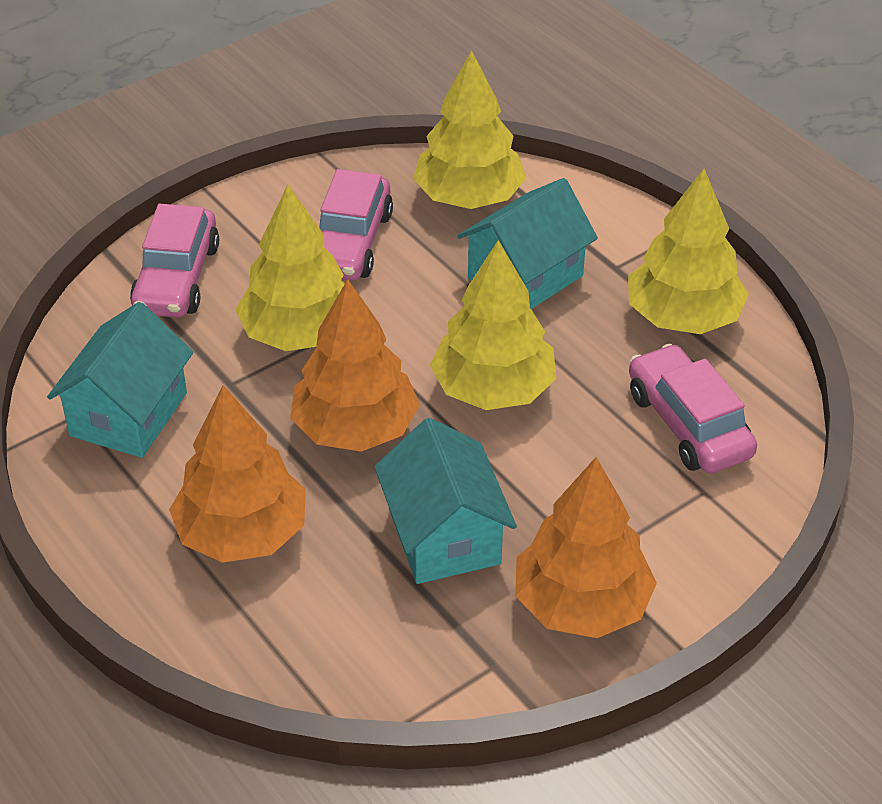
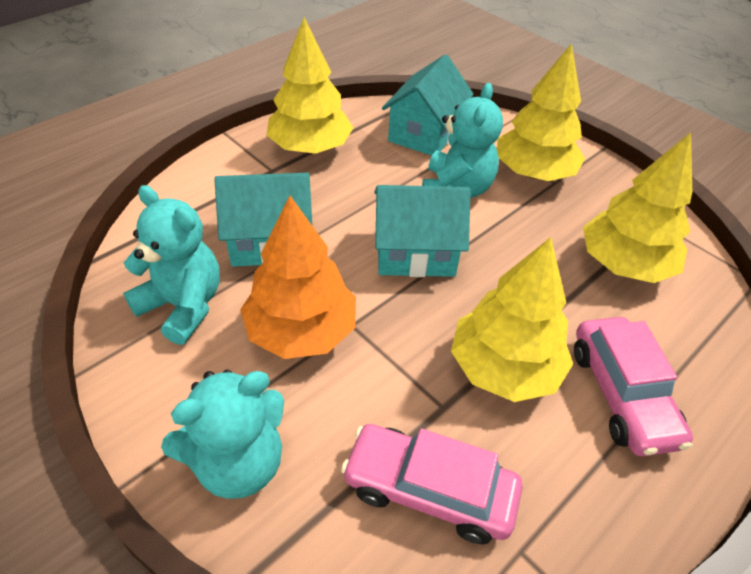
orange tree: [169,385,306,563] [290,279,420,452] [515,457,657,638] = 3 -> [240,196,356,359] = 1
pink car: [130,204,219,318] [319,169,393,281] [629,344,757,473] = 3 -> [341,424,523,544] [574,317,693,457] = 2
turquoise teddy bear: none = 0 -> [123,185,220,345] [161,369,284,499] [422,83,503,198] = 3

